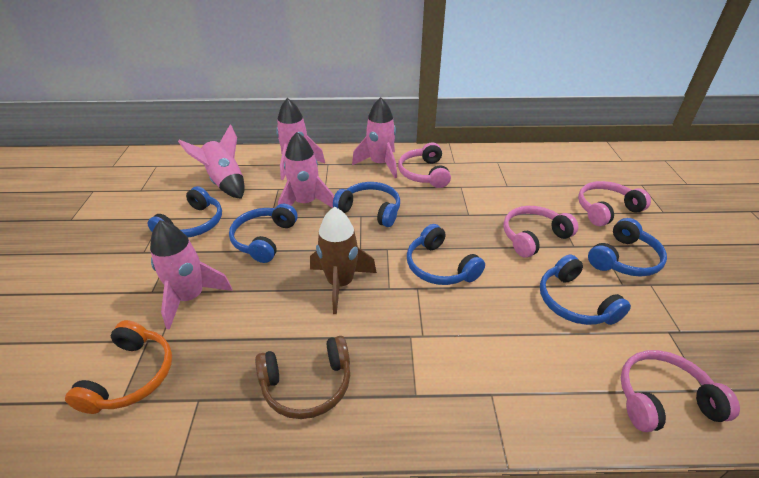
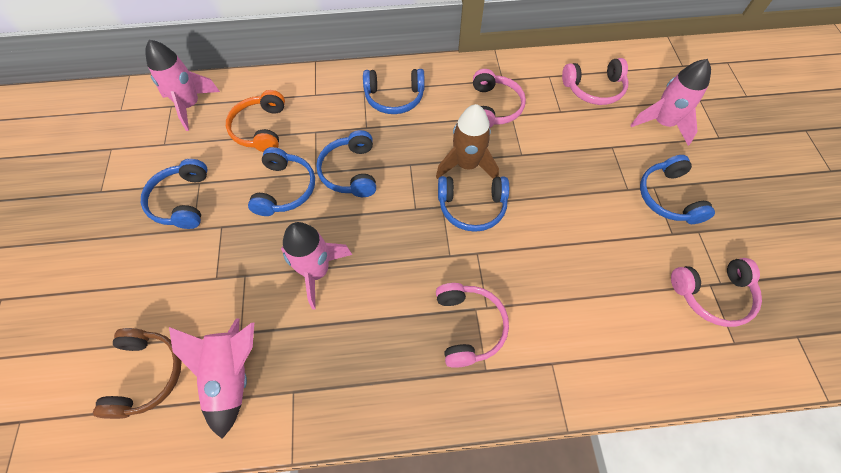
pink rocket: [150,220,232,330] [178,124,245,199] [276,98,325,180] [278,132,334,208] [352,97,397,178] = 5 -> [145,40,220,131] [169,318,254,439] [281,222,352,309] [630,59,711,146] = 4

